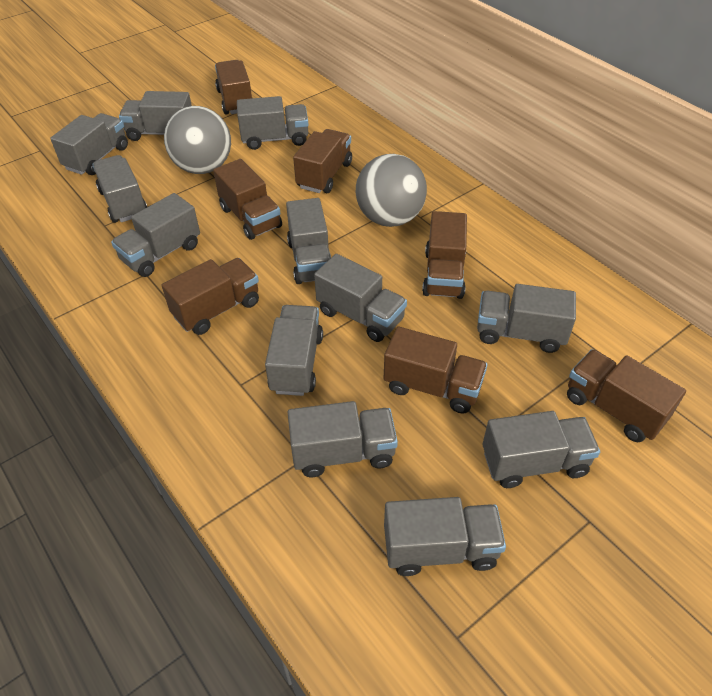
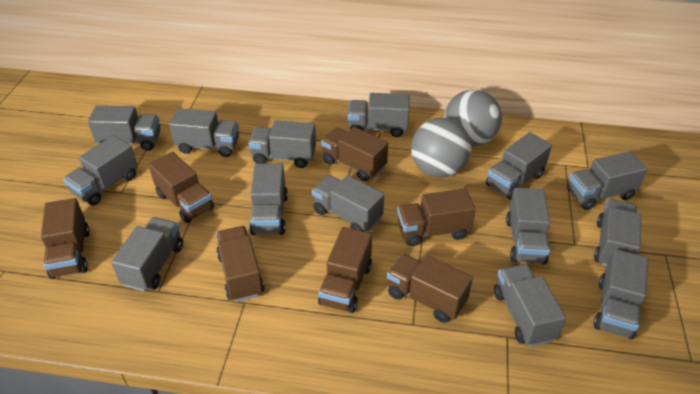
grey truck: [50,113,128,175] [92,155,147,223] [111,193,200,277] [119,91,192,141] [237,96,309,150] [265,305,323,396] [286,198,331,284] [287,401,398,477] [314,254,407,342] [384,497,506,576] [477,284,576,353] [482,411,600,488] = 12 -> [63,135,138,206] [88,106,160,151] [111,217,183,292] [169,108,239,157] [248,120,316,168] [249,163,288,235] [312,175,384,232] [348,93,409,137] [486,132,552,200] [494,264,566,347] [506,188,550,264] [567,151,647,210] [594,199,641,267] [594,249,648,339] = 14

